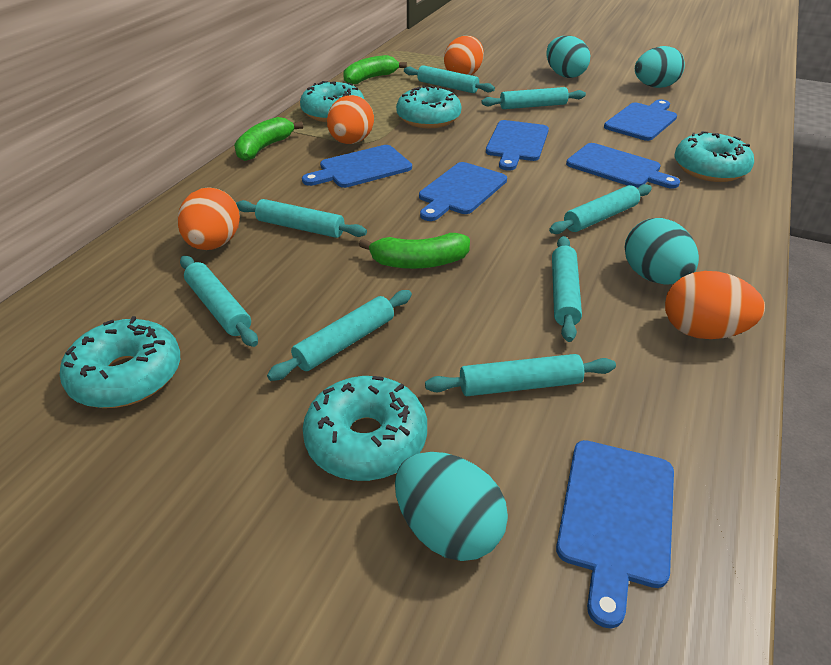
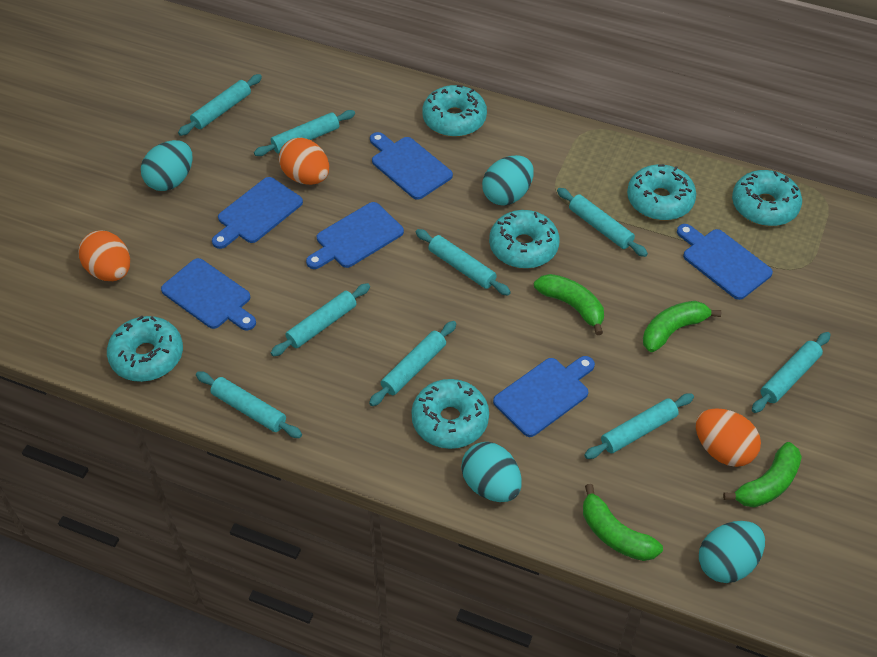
green banana: [234,117,303,161] [343,55,407,84] [359,233,470,269] = 3 -> [534,274,604,335] [583,484,663,561] [643,301,721,352] [723,442,802,507] = 4
orange egg: [177,187,240,250] [327,95,374,144] [444,36,484,75] [665,271,765,339] = 4 -> [79,230,130,281] [279,138,329,185] [696,408,761,467] = 3
turquoise donut: [60,316,180,408] [300,81,364,122] [303,376,427,481] [396,85,461,128] [674,131,754,182] = 5 -> [107,316,183,382] [411,379,489,449] [422,85,487,137] [489,210,560,269] [627,164,696,220] [732,170,802,226] = 6
turquoise rolling pin: [180,256,258,347] [236,199,367,238] [267,290,412,381] [404,65,495,93] [425,354,616,396] [482,87,586,109] [549,184,652,234] [552,236,582,342] = 8 -> [178,74,262,136] [196,371,302,438] [254,110,355,156] [271,283,370,357] [369,321,457,406] [416,229,511,295] [557,188,648,257] [584,393,694,459] [752,332,830,413] = 9

